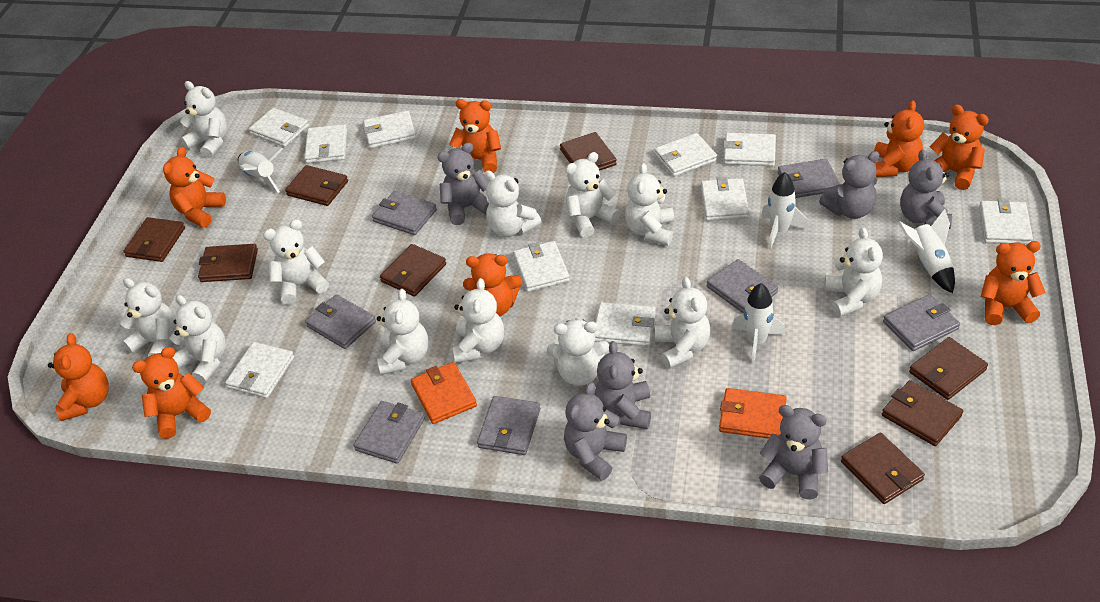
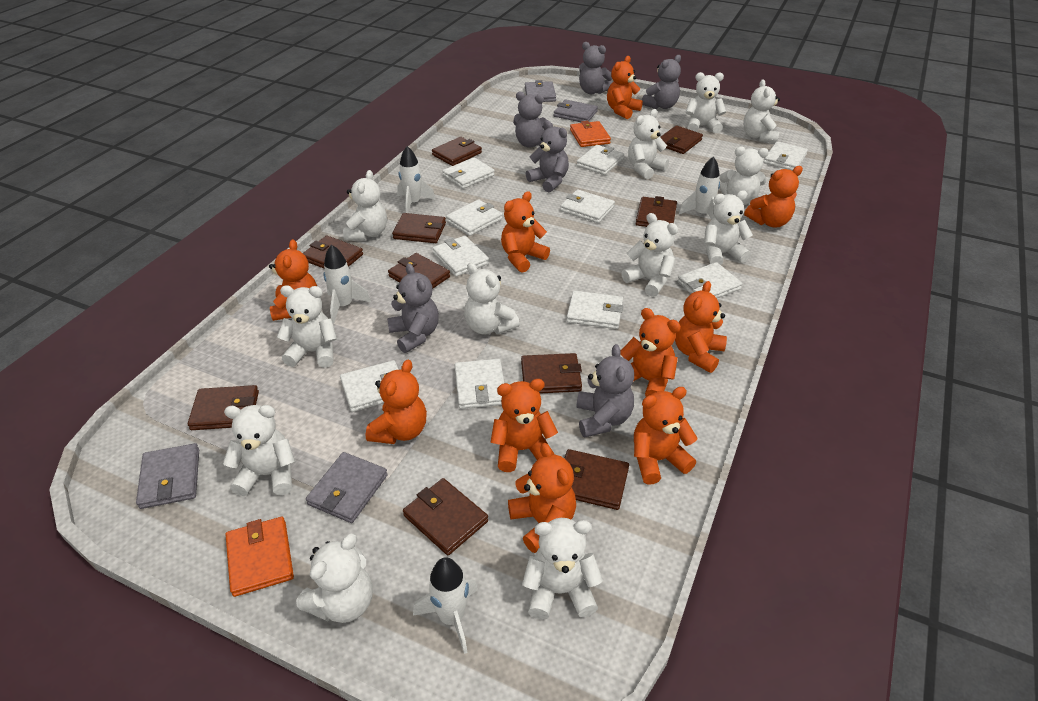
brown wallet: [124,217,185,262] [198,244,258,282] [285,165,348,206] [380,244,446,297] [560,132,617,171] [841,433,925,504] [882,380,963,446] [909,337,988,400] = 8 -> [188,385,259,430] [303,235,363,268] [388,253,450,288] [392,213,446,243] [403,478,488,555] [432,137,482,166] [521,353,582,393] [565,449,629,510] [636,196,677,227] [660,125,703,154] = 10
grey wallet: [305,294,376,349] [353,401,425,464] [372,191,437,235] [477,396,541,455] [707,259,778,313] [778,159,840,198] [883,294,960,351] = 7 -> [136,443,199,509] [306,452,388,523] [525,80,556,102] [554,100,598,122] = 4
orange teddy bear: [48,333,109,421] [132,347,211,439] [163,147,226,228] [449,99,501,173] [463,253,522,316] [874,100,924,177] [930,105,989,190] [981,241,1045,325] = 8 -> [269,239,317,321] [366,360,427,444] [490,379,558,472] [501,191,550,273] [508,443,576,553] [607,56,643,119] [620,308,681,397] [634,387,697,485] [675,281,727,373] [744,166,803,228] = 10

